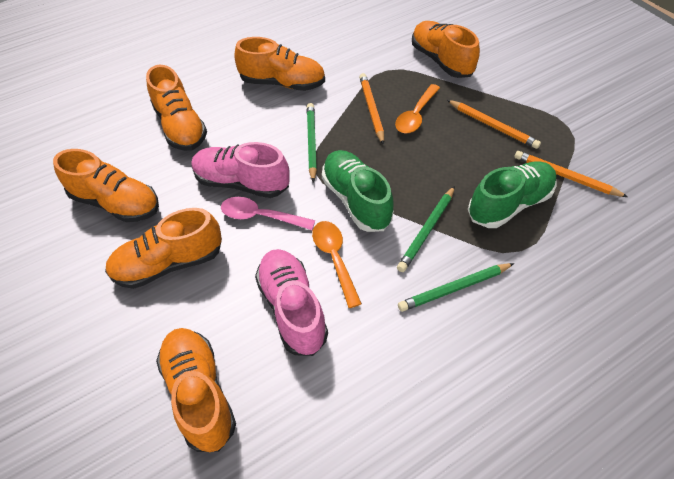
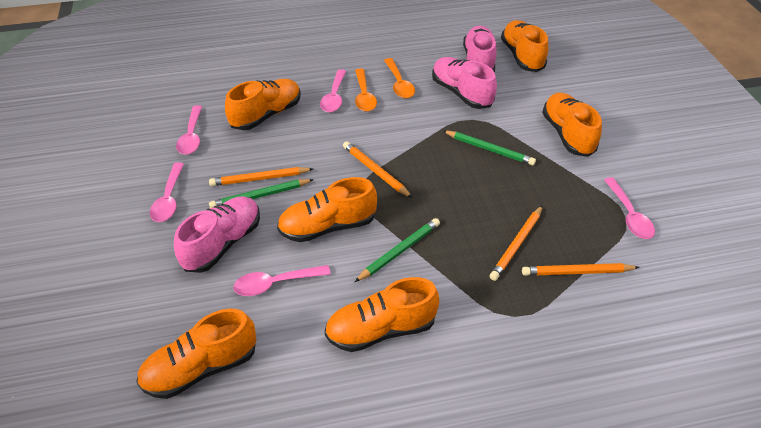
green shoe: [322,150,394,232] [468,161,557,228] = 2 -> none = 0
orange pencil: [359,73,384,145] [447,100,541,149] [514,151,628,197] = 3 -> [209,167,313,186] [343,141,412,198] [490,205,543,281] [522,263,639,276] = 4
pink shoe: [191,142,290,198] [255,249,328,356] = 2 -> [174,196,260,273] [432,57,497,109] [463,26,497,72] = 3
pink spoon: [221,197,315,230] = 1 -> [150,162,184,222] [176,105,202,155] [233,265,331,296] [320,69,346,112] [604,177,655,239] = 5

